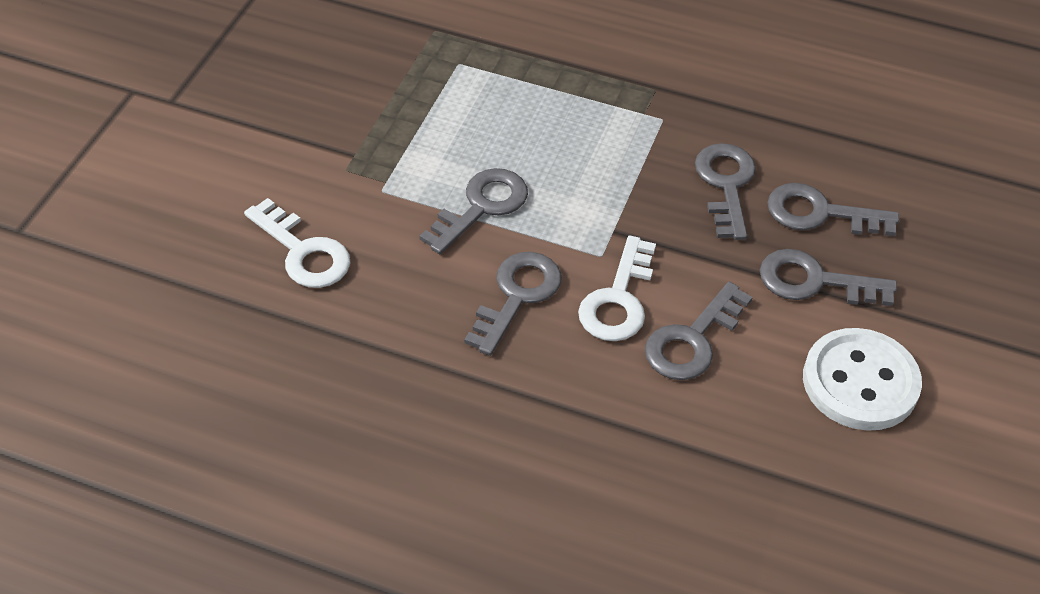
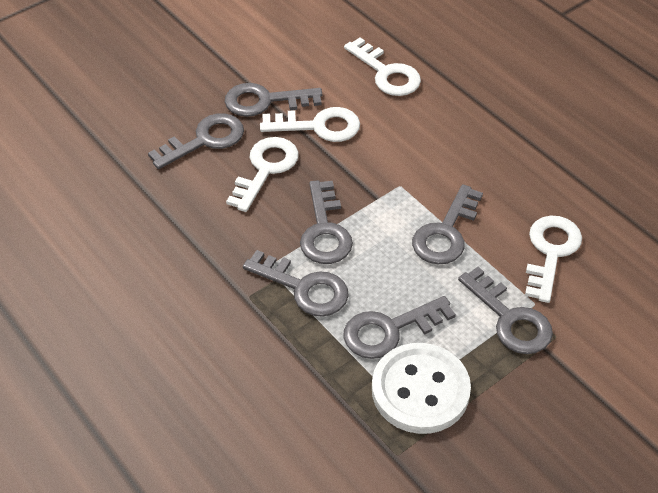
grey key: [419,168,528,254] [464,252,562,356] [645,282,753,380] [695,143,756,240] [760,249,897,306] [767,183,899,236] = 6 -> [148,113,244,169] [225,83,322,117] [243,250,349,317] [300,180,353,264] [344,296,456,359] [412,184,483,264] [458,267,553,354] = 7
white key: [244,198,350,288] [578,236,656,341] = 2 -> [226,137,299,212] [260,107,360,142] [344,38,421,96] [525,216,582,303] = 4

